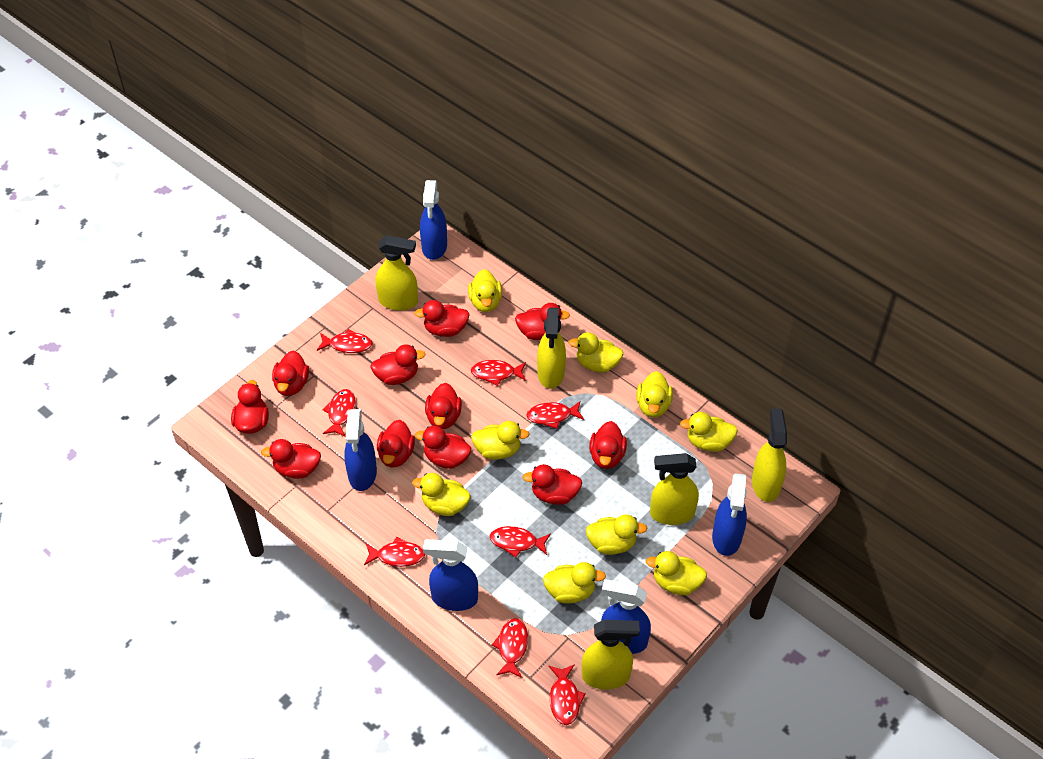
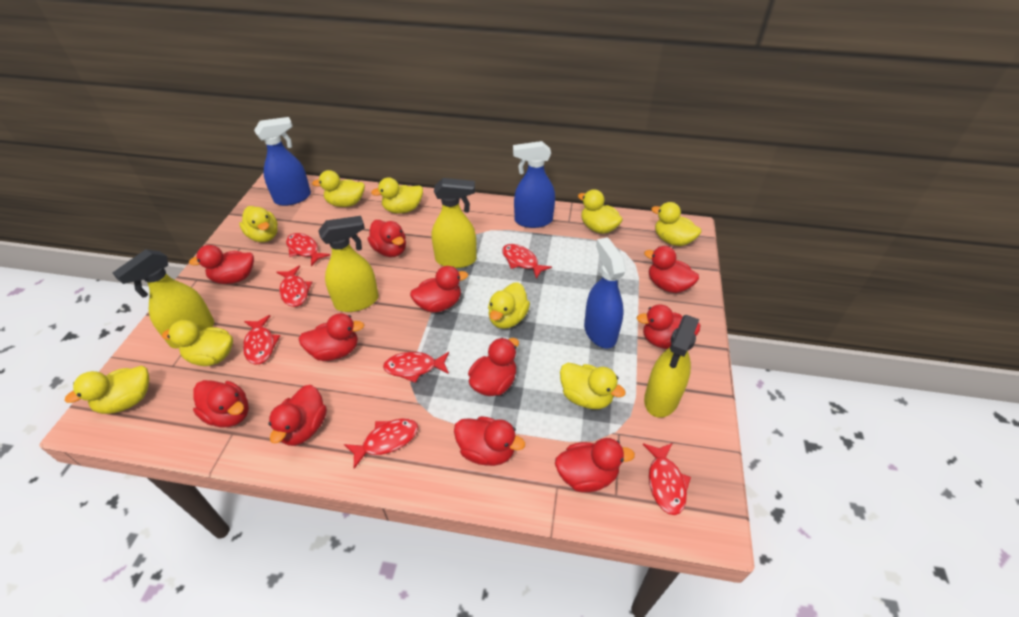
blue spray bottle: [344,409,377,491] [420,180,447,260] [423,539,478,611] [601,579,651,654] [712,473,747,556] = 5 -> [254,117,311,206] [513,141,555,228] [584,237,626,349] = 3
red fish: [317,329,372,353] [322,389,356,437] [364,537,425,567] [471,360,526,386] [489,526,551,558] [492,618,528,678] [526,401,584,429] [549,664,586,725] = 8 -> [243,315,280,364] [277,266,312,307] [286,233,330,266] [344,419,418,469] [383,352,449,383] [502,244,552,279] [643,443,691,515] = 7
yellow spray bottle: [375,235,418,311] [537,307,566,389] [582,620,640,690] [650,453,699,525] [752,409,787,502] = 5 -> [113,249,214,348] [318,216,379,312] [432,178,477,268] [644,315,699,418] = 4

